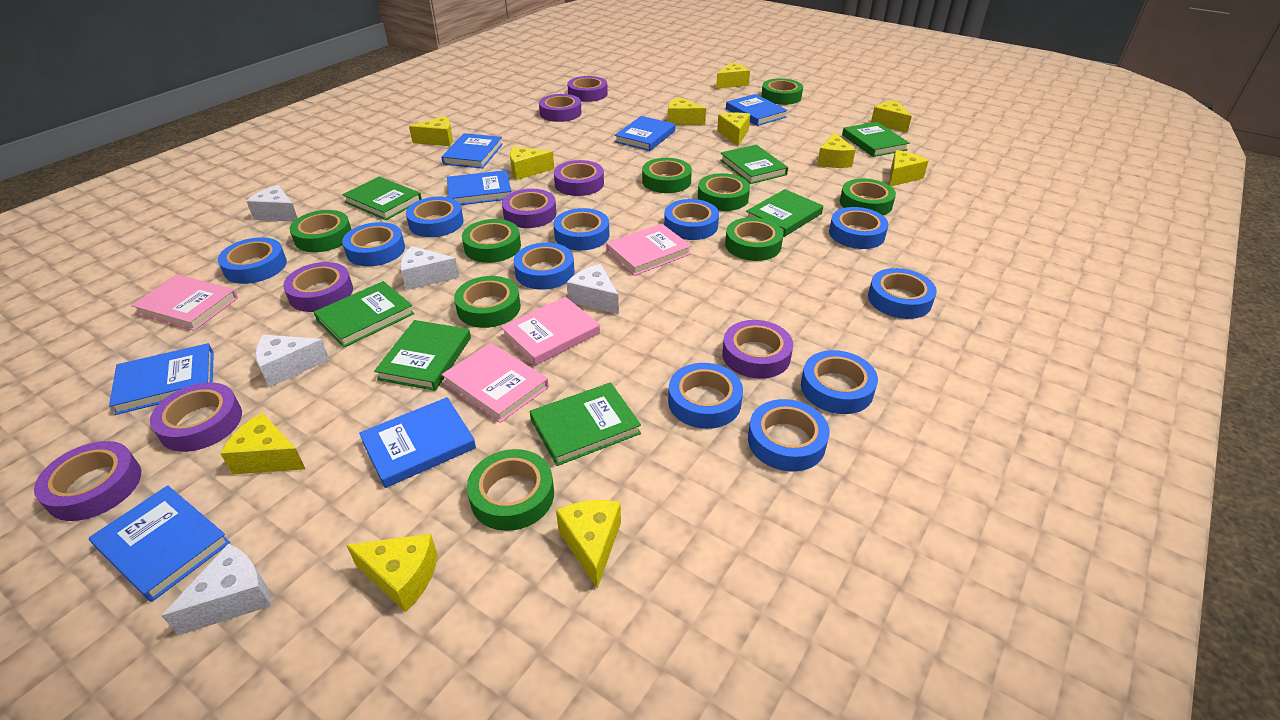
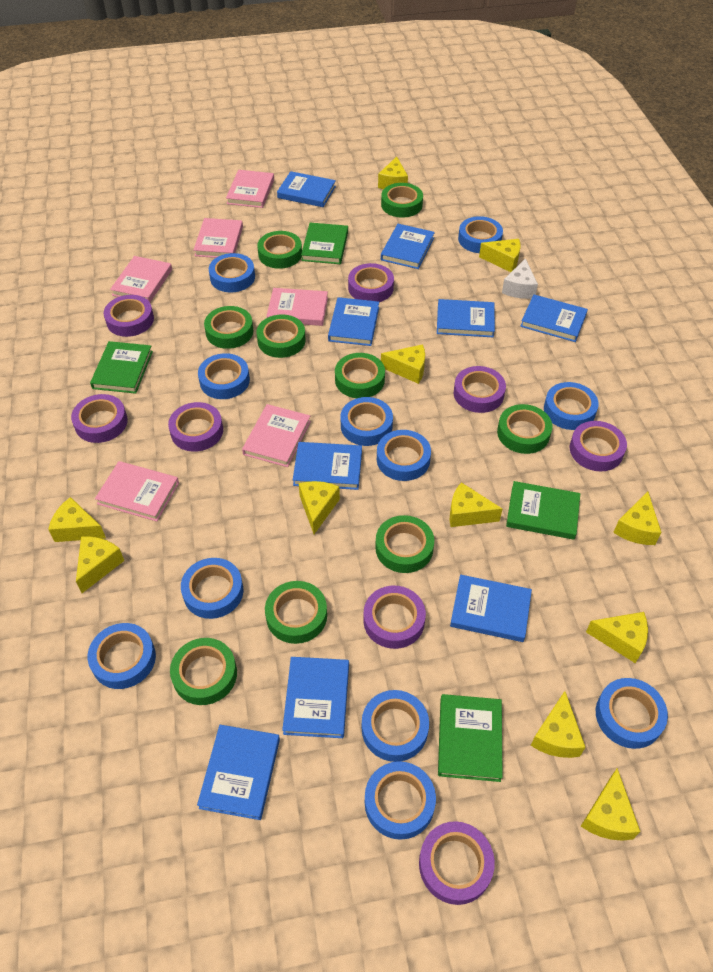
blue book: [89,485,230,602] [109,343,214,415] [359,397,476,488] [441,133,503,169] [447,170,511,205] [615,116,675,151] [726,94,788,126] = 7 -> [197,725,280,820] [277,171,336,207] [282,657,349,738] [293,442,362,490] [328,297,379,346] [381,224,435,269] [437,299,495,337] [450,575,532,642] [520,295,588,342] = 9
green book: [314,281,414,348] [343,177,422,220] [374,320,471,391] [530,382,641,466] [720,145,788,184] [746,189,823,237] [842,122,909,157] = 7 -> [90,341,153,394] [301,223,348,264] [438,694,503,782] [506,481,580,540] = 4
pink book: [131,274,238,331] [442,343,549,423] [501,297,600,366] [606,224,691,276] = 4 -> [95,461,179,521] [110,256,172,302] [193,218,243,258] [226,170,274,208] [242,404,311,467] [267,288,328,326] = 6
white cheese: [161,544,271,635] [246,185,297,222] [255,335,330,387] [400,246,459,290] [567,264,619,314] = 5 -> [502,258,538,299] = 1

